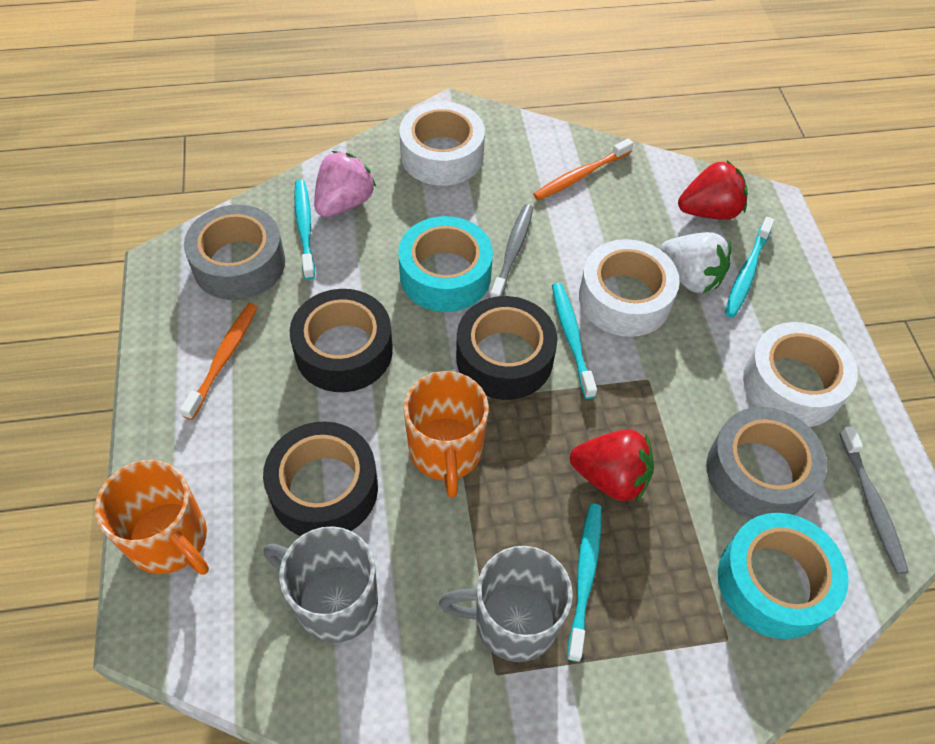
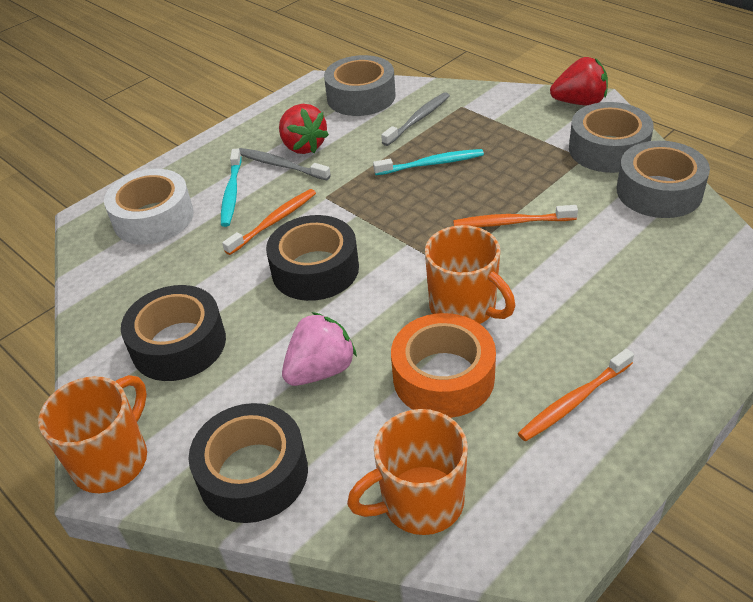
grey mug: [264,526,378,643] [439,546,573,662] = 2 -> none = 0
grey tape: [184,205,285,300] [706,407,827,519] = 2 -> [324,55,396,116] [569,102,654,173] [617,141,710,218] = 3
orange mug: [95,460,209,575] [404,371,489,498] = 2 -> [38,375,147,493] [347,409,468,535] [425,225,515,324] = 3
orange tape: none = 0 -> [391,313,496,418] = 1
orange toothbrush: [180,303,258,420] [533,138,633,200] = 2 -> [222,189,316,255] [453,205,578,227] [518,349,634,442] = 3
turquoise tape: [398,216,493,312] [718,513,849,639] = 2 -> none = 0
turquoise toothbrush: [294,180,315,280] [552,283,597,399] [567,504,602,662] [725,217,775,318] = 4 -> [221,149,242,227] [373,149,484,175] = 2
white strawberry: [660,232,731,293] = 1 -> none = 0
white tape: [400,101,485,186] [579,239,680,337] [743,322,858,427] = 3 -> [104,169,194,245] = 1

